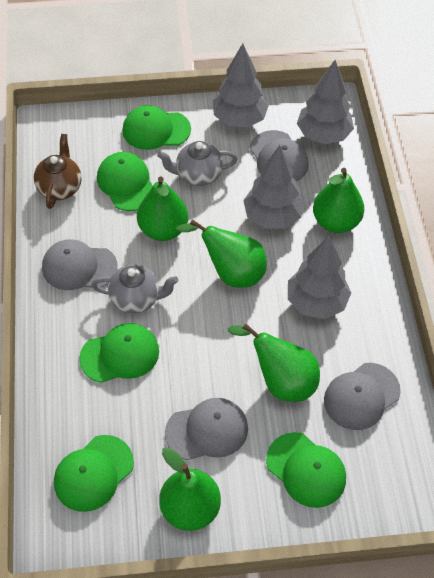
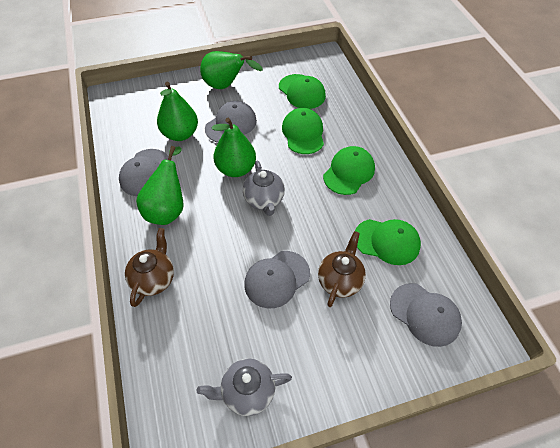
brown teapot: [34,134,82,209] = 1 -> [125,228,174,307] [318,231,366,307] = 2
green cap: [54,435,134,512] [79,323,159,383] [97,152,153,211] [122,105,191,150] [266,432,346,508] = 5 -> [279,74,326,109] [282,108,324,154] [323,146,375,195] [355,219,421,265] = 4
green pear: [137,176,188,241] [159,447,221,531] [176,219,267,288] [228,323,320,402] [313,168,364,233] = 5 -> [136,146,184,225] [157,81,198,141] [200,51,263,89] [212,118,256,177] = 4
grey tree: [213,44,269,128] [243,145,304,229] [288,236,351,319] [297,60,354,144] = 4 -> none = 0

